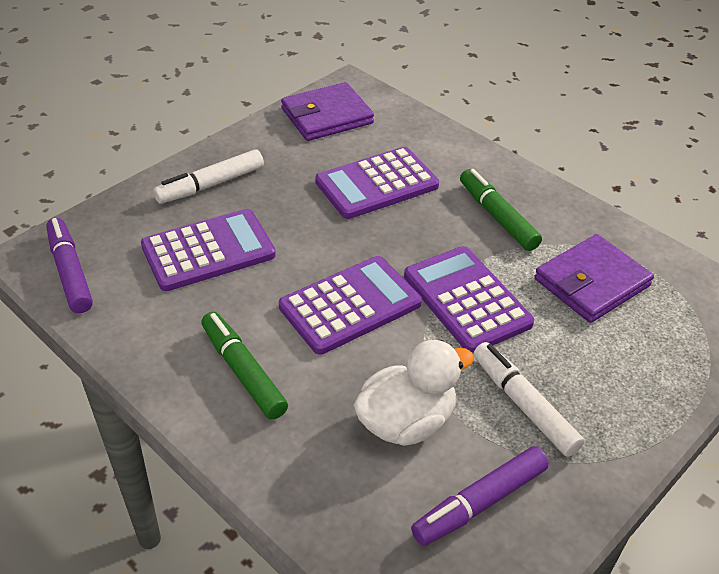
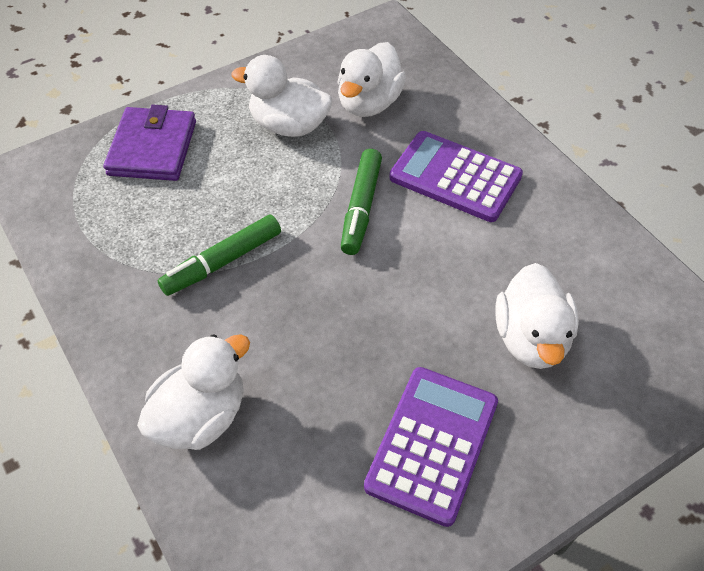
purple calculator: [141,209,276,291] [279,256,422,355] [315,147,439,219] [404,246,534,354] = 4 -> [364,367,498,527] [389,131,523,222] = 2
purple marker: [46,218,93,313] [411,446,549,546] = 2 -> none = 0
purple wallet: [281,82,374,141] [534,234,654,323] = 2 -> [104,105,196,181] = 1
white duck: [353,340,474,446] = 1 -> [137,334,250,450] [231,55,332,137] [337,42,406,117] [495,263,579,369] = 4
white marker: [153,149,264,204] [474,342,585,457] = 2 -> none = 0

